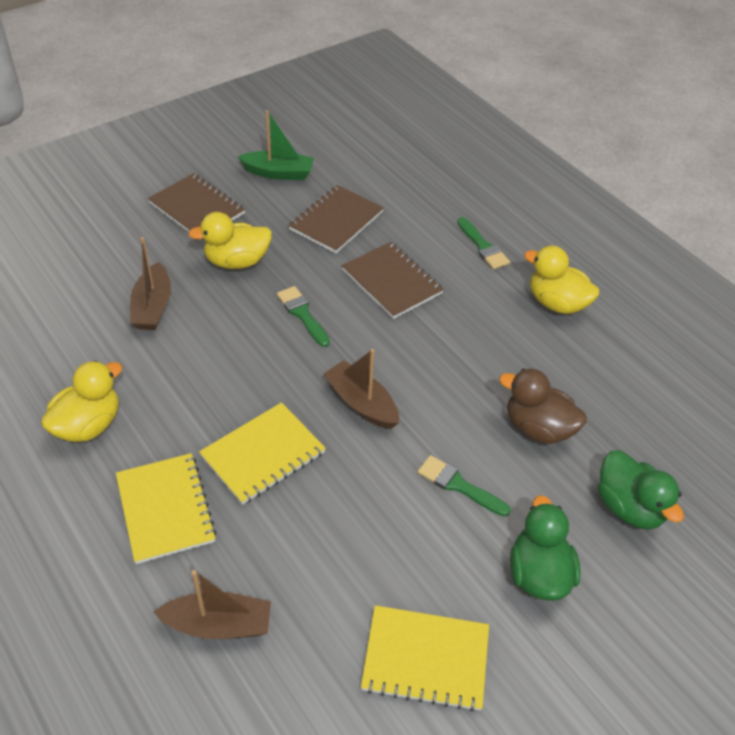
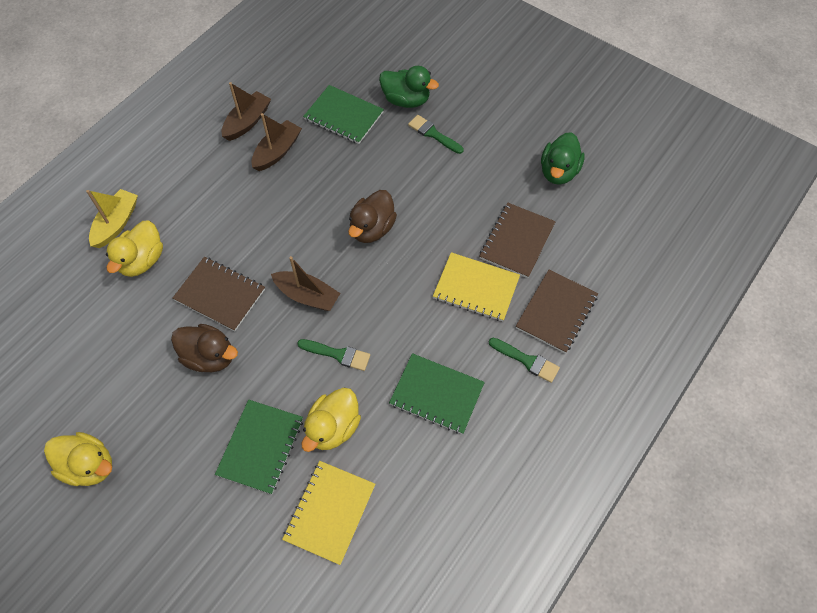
brown duck: [499,368,587,444] = 1 -> [171,324,238,372] [348,190,397,243] = 2
green boat: [238,110,314,180] = 1 -> none = 0
green notebook: none = 0 -> [215,400,303,494] [303,85,384,144] [389,353,485,434] = 3
yellow boat: none = 0 -> [86,189,138,248] = 1
yellow notebook: [116,453,217,564] [199,402,326,505] [361,605,489,711] = 3 -> [282,461,375,565] [433,252,520,321] = 2

